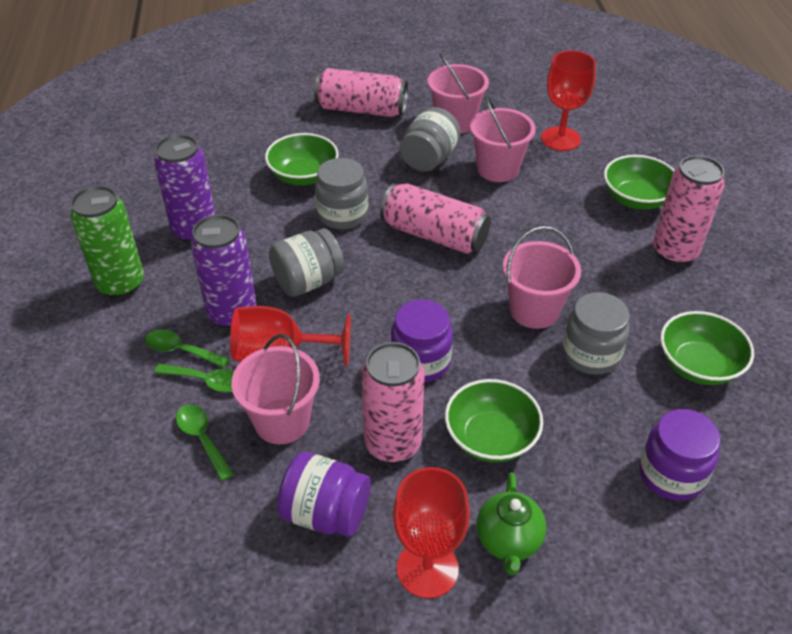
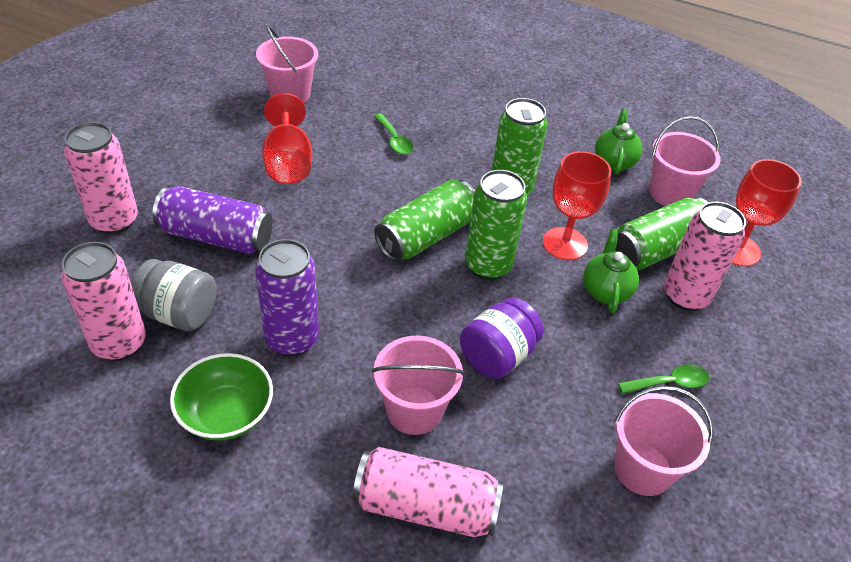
green bowl: [265,133,339,186] [445,379,543,463] [604,155,675,210] [660,311,754,385] = 4 -> [170,353,273,441] = 1
green can: [70,186,144,298] = 1 -> [374,179,475,262] [465,170,527,280] [491,98,548,196] [615,197,709,270] = 4
green spoon: [145,329,230,368] [154,364,234,392] [176,404,234,481] = 3 -> [374,113,413,155] [618,364,710,394] = 2
green teapot: [476,472,546,575] = 1 -> [583,229,639,313] [595,109,642,175] = 2
grey jar: [269,228,344,297] [315,158,368,229] [400,107,461,172] [562,292,630,375] = 4 -> [131,259,216,331] = 1
purple jar: [277,452,371,537] [391,300,453,383] [639,409,721,501] = 3 -> [460,297,544,379] = 1

